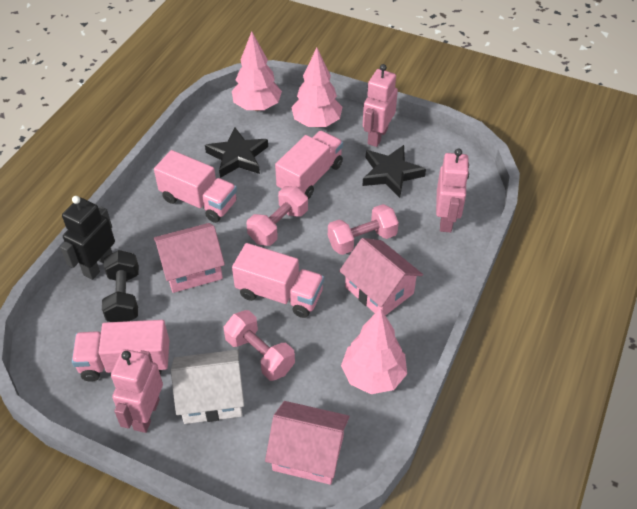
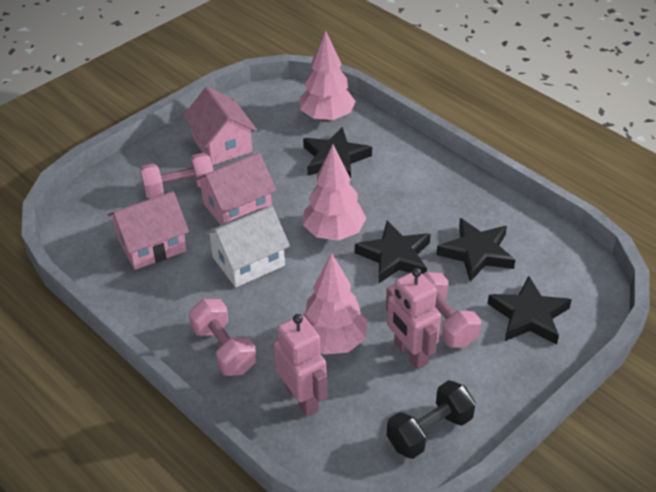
black robot: [60,196,115,280] = 1 -> none = 0
black star: [205,127,268,178] [362,145,426,198] = 2 -> [303,127,372,181] [355,220,431,284] [437,218,515,282] [488,276,572,344] = 4
pink robot: [111,349,163,433] [363,64,398,147] [436,149,469,232] = 3 -> [274,314,328,416] [386,268,441,369] = 2
pink truck: [72,320,169,382] [154,150,237,223] [232,243,324,318] [275,131,343,199] = 4 -> none = 0

